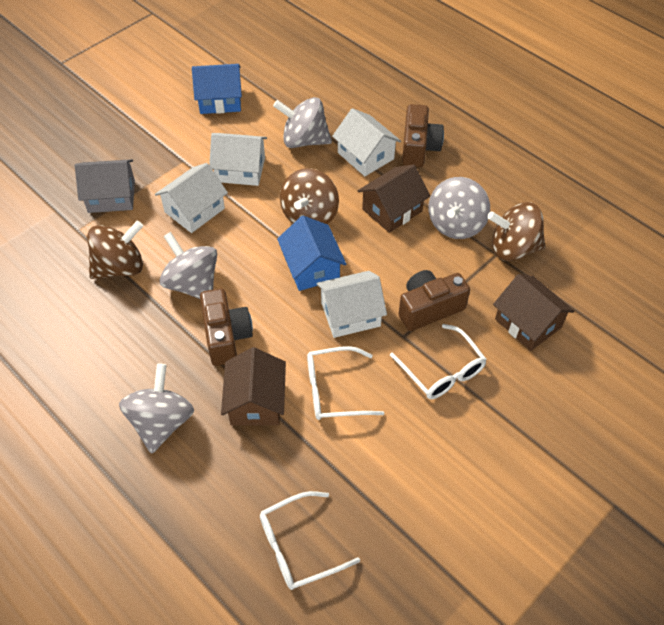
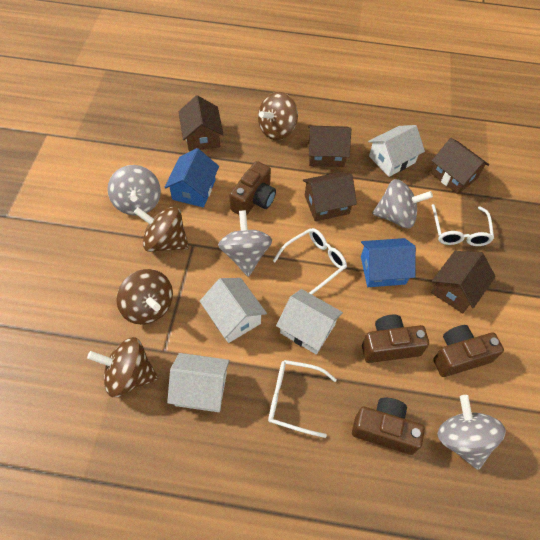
brown camera: [200,288,253,366] [399,270,470,331] [402,104,444,167] = 3 -> [229,161,276,216] [352,397,425,455] [362,314,429,363] [433,325,504,377] = 4
brown house: [221,347,286,425] [358,164,430,233] [493,274,574,351] = 3 -> [179,95,224,151] [303,172,357,221] [308,125,351,167] [431,138,489,194] [431,251,496,314] = 5
brown spinning top: [87,220,143,279] [280,168,339,225] [487,202,546,261] = 3 -> [87,337,158,397] [116,269,173,325] [134,207,189,252] [258,92,298,140] = 4
grey house: [75,159,135,213] = 1 -> none = 0

